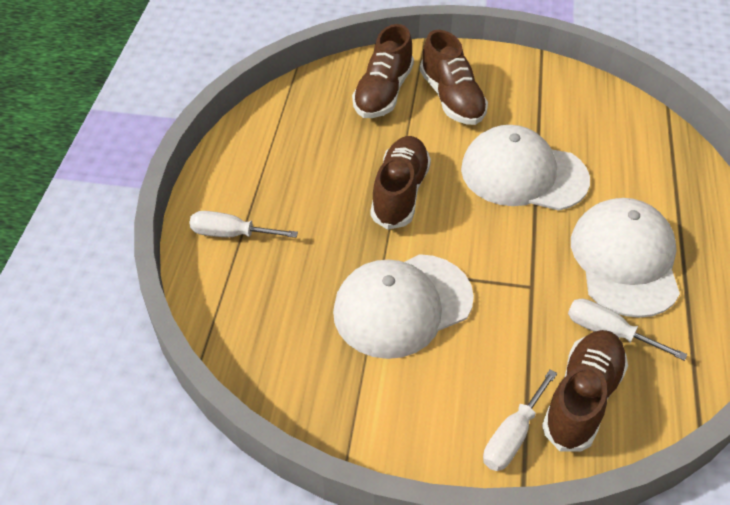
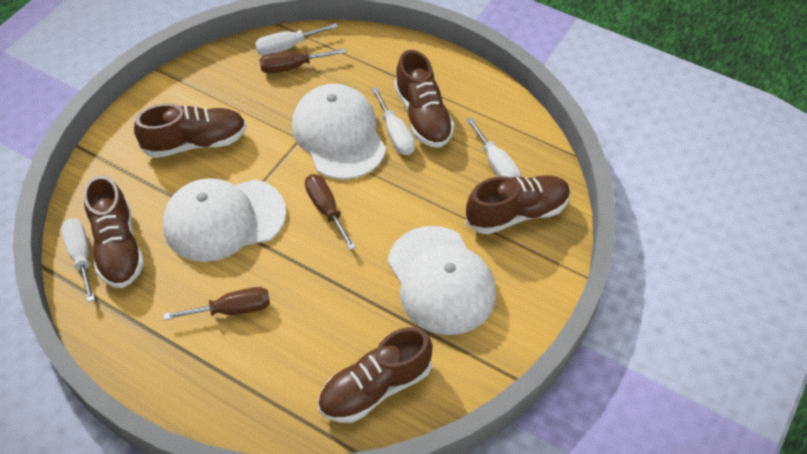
brown screwdriver: none = 0 -> [164,287,270,320] [259,49,346,74] [305,174,356,250] = 3
brown shoe: [352,24,414,118] [371,136,431,230] [420,30,488,125] [542,330,628,451] = 4 -> [83,175,144,288] [134,104,247,158] [318,327,433,423] [394,50,455,148] [466,175,570,234] = 5
white screwdriver: [189,211,298,238] [483,369,557,471] [568,299,688,361] = 3 -> [61,218,95,302] [255,23,338,56] [371,87,415,155] [466,117,521,178] = 4

